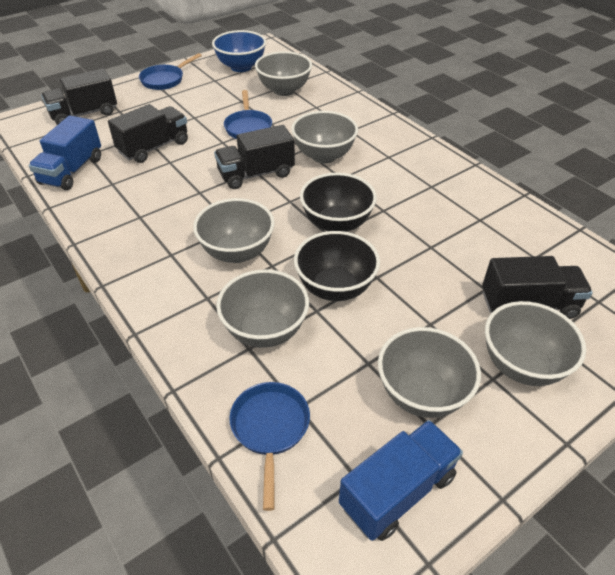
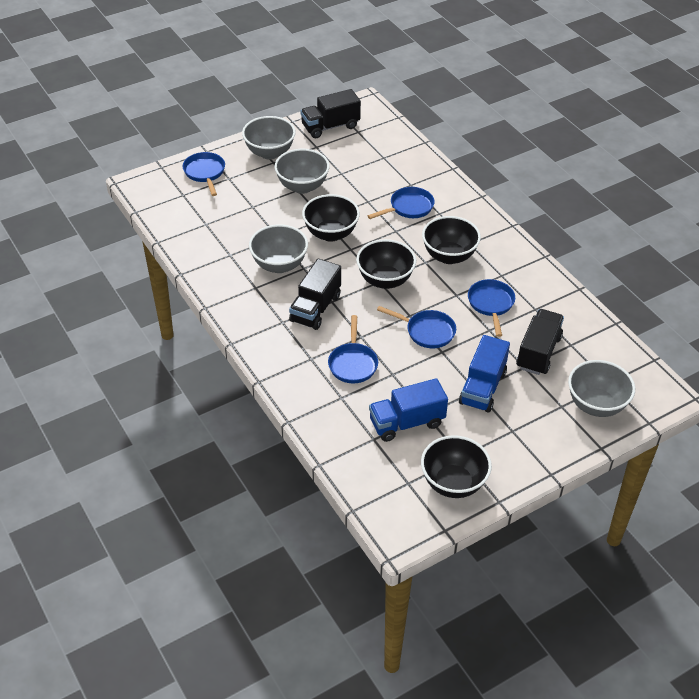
black bowl: [294,231,380,301] [300,173,377,232] = 2 -> [302,194,360,242] [356,239,416,289] [421,435,492,498] [422,216,481,264] = 4
black truck: [41,69,117,125] [108,104,188,163] [214,125,295,189] [482,256,593,319] = 4 -> [289,259,341,330] [300,89,361,138] [516,309,564,375] = 3
blue bowl: [212,30,266,72] = 1 -> none = 0
blue pan: [139,53,202,90] [224,90,272,139] [230,382,310,511] = 3 -> [183,152,225,196] [328,315,378,383] [367,187,435,219] [377,306,456,348] [468,279,515,337] = 5
grey bowl: [193,198,275,263] [216,270,309,348] [255,51,312,96] [291,111,358,163] [378,327,481,418] [485,301,586,386] = 6 -> [242,116,296,159] [249,224,308,273] [274,149,330,194] [568,360,635,417] = 4

